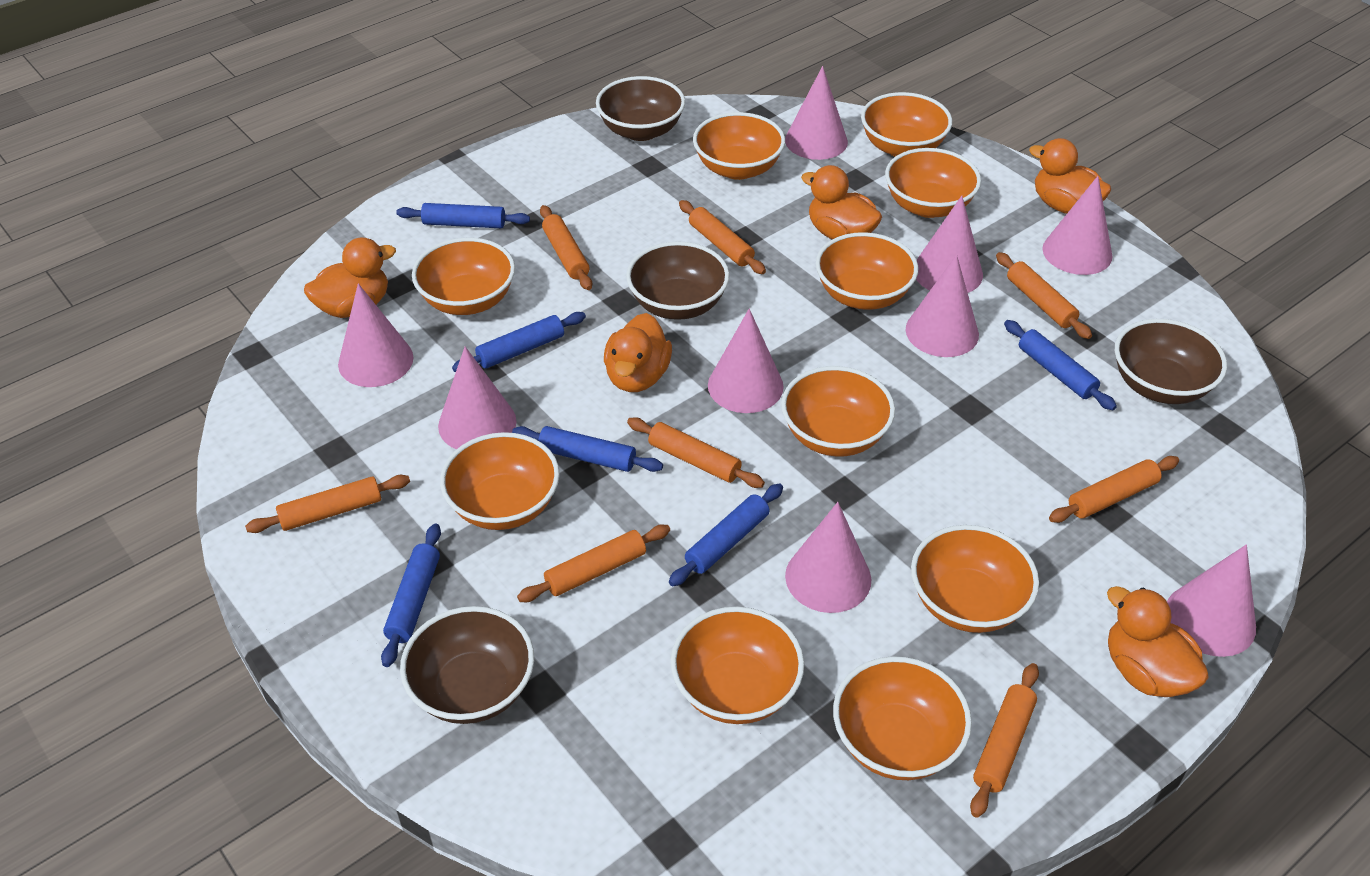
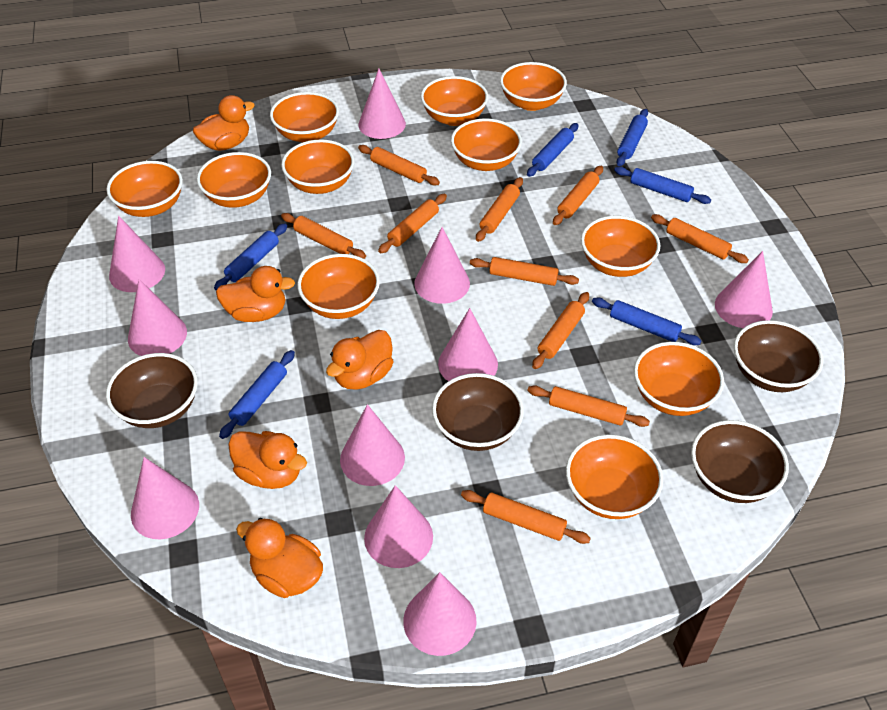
orange bowl: [412,238,515,315] [440,432,560,530] [671,606,804,724] [693,112,785,180] [781,366,895,457] [816,232,918,310] [833,656,972,780] [861,92,952,157] [885,148,981,218] [911,525,1039,633] = 10 -> [107,161,183,217] [197,152,271,208] [270,92,339,142] [281,139,354,194] [297,254,380,319] [421,76,488,126] [451,118,522,171] [500,62,567,111] [566,435,663,519] [581,216,660,277] [634,342,724,416] = 11
orange rolling pin: [245,475,410,533] [517,525,670,602] [540,205,592,290] [627,417,765,488] [679,200,766,274] [970,663,1039,818] [996,252,1092,339] [1049,456,1179,523] = 8 -> [281,213,366,259] [358,145,440,186] [378,194,447,253] [461,490,591,544] [470,257,579,286] [476,177,523,242] [527,385,650,427] [532,292,589,369] [553,166,603,225] [651,214,749,263] = 10
pink cone: [338,284,414,387] [438,347,517,449] [708,309,784,413] [785,66,848,160] [785,502,871,613] [906,255,979,357] [916,196,983,293] [1043,176,1112,275] [1167,544,1256,657] = 9 -> [109,216,165,292] [128,279,187,356] [131,457,199,539] [340,404,405,486] [358,69,406,139] [364,485,433,568] [403,572,477,656] [414,227,470,304] [438,308,498,381] [715,251,773,328] = 10

